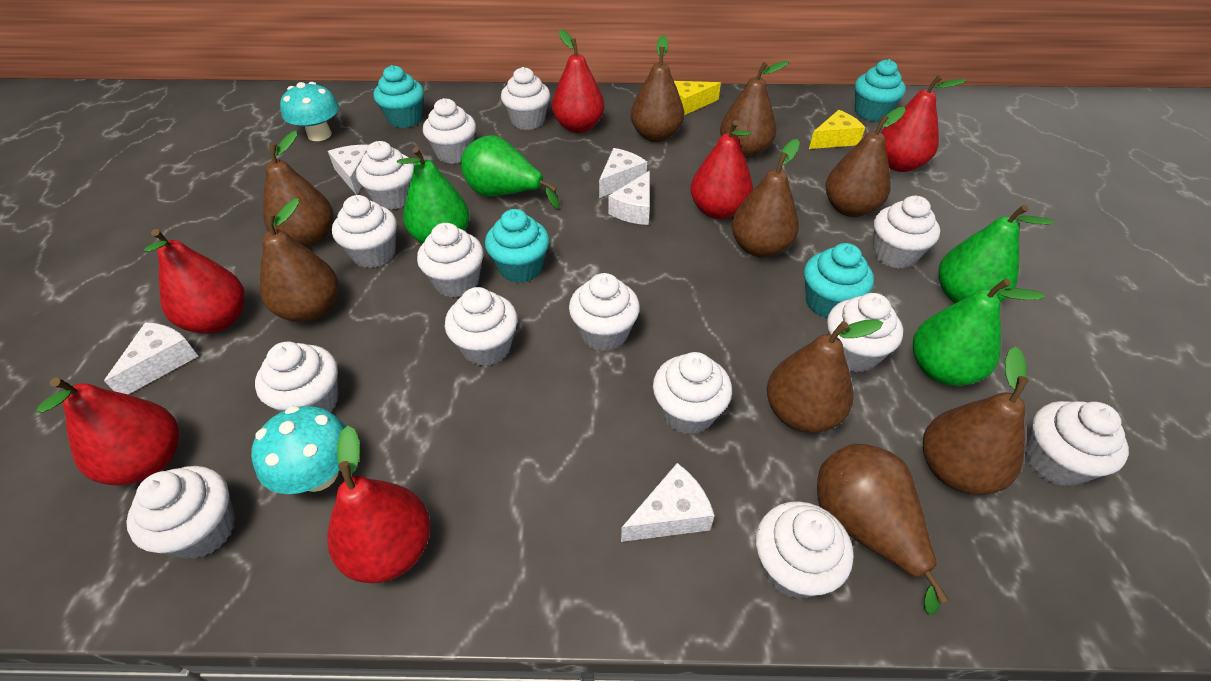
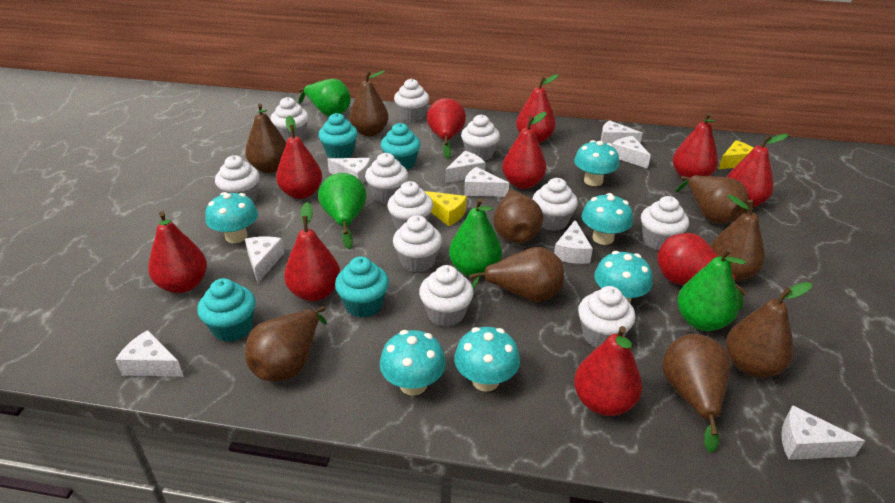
red pear: [36,378,179,485] [144,229,245,333] [327,426,430,583] [552,29,604,133] [690,120,753,219] [880,75,966,172] = 6 -> [148,212,207,293] [276,116,322,199] [284,202,340,301] [427,98,466,159] [502,112,547,189] [516,74,558,143] [574,326,642,416] [657,233,748,310] [673,113,718,181] [727,134,789,208] = 10
turquoise mushroom: [251,406,346,494] [280,82,339,141] = 2 -> [205,192,258,243] [380,330,446,396] [454,327,520,392] [574,140,619,186] [582,193,633,245] [594,251,652,303] = 6
white cheese: [104,322,198,394] [328,145,369,195] [599,148,647,198] [608,171,650,225] [621,463,715,542] = 5 -> [115,330,184,377] [245,236,284,283] [327,158,371,183] [445,151,486,183] [464,167,509,197] [554,220,593,264] [601,120,642,144] [612,136,651,169] [781,405,865,460] = 9
white cupcake: [126,466,235,559] [255,341,339,412] [332,195,397,268] [356,141,414,210] [417,223,484,298] [423,98,476,164] [445,287,518,366] [501,67,550,130] [569,273,640,351] [653,352,732,435] [756,501,853,599] [827,293,903,372] [873,196,940,269] [1024,401,1129,487] = 14 -> [215,155,260,202] [271,97,309,142] [365,153,408,204] [387,181,433,230] [393,215,442,272] [394,78,429,122] [419,265,474,327] [461,114,500,161] [532,178,578,231] [578,286,636,348] [641,196,689,250] = 11

